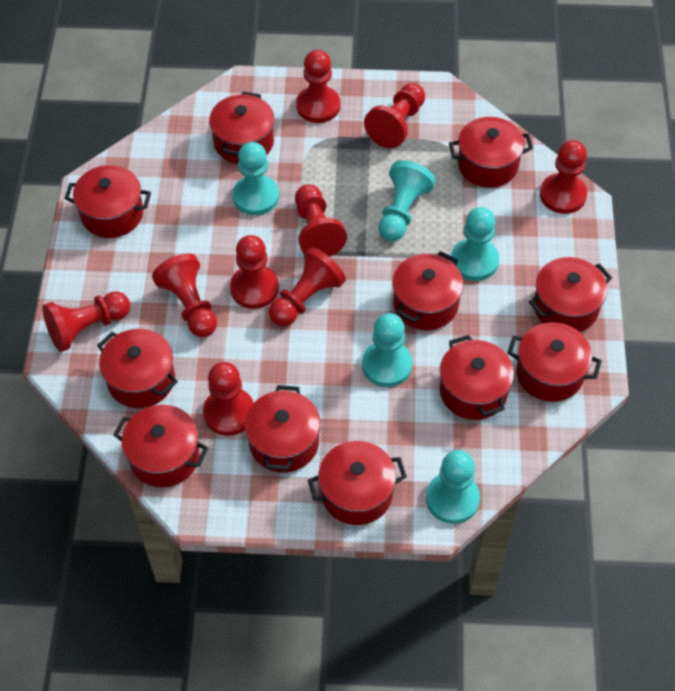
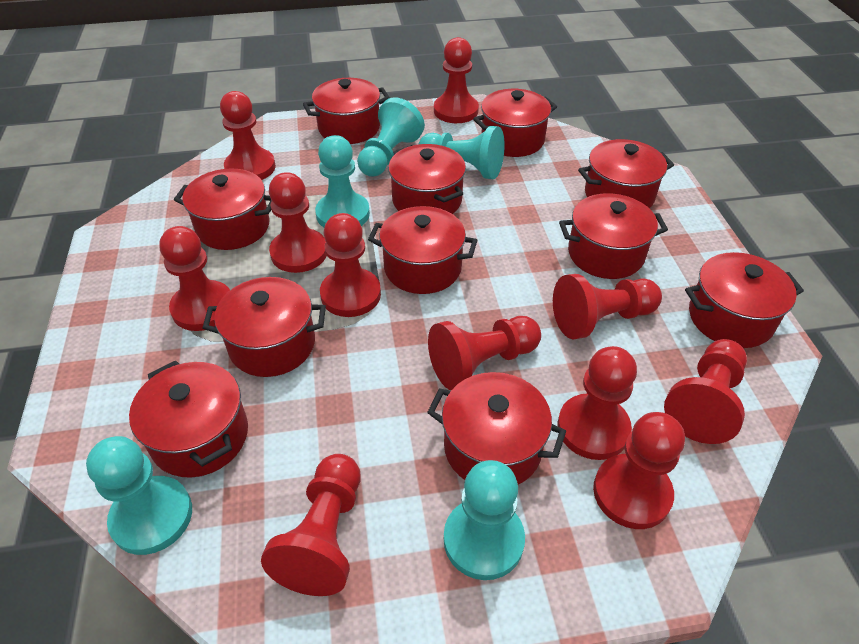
red pawn: [42,291,130,352] [152,253,217,337] [203,362,254,436] [230,235,279,309] [269,247,346,326] [295,184,347,257] [296,50,340,123] [364,83,425,148] [540,140,587,214] = 9 -> [159,226,230,331] [220,91,276,180] [261,454,360,596] [269,172,327,273] [320,213,381,317] [428,316,541,390] [434,37,479,123] [553,274,662,339] [557,346,637,460] [593,412,685,529] [664,339,747,444] = 11

